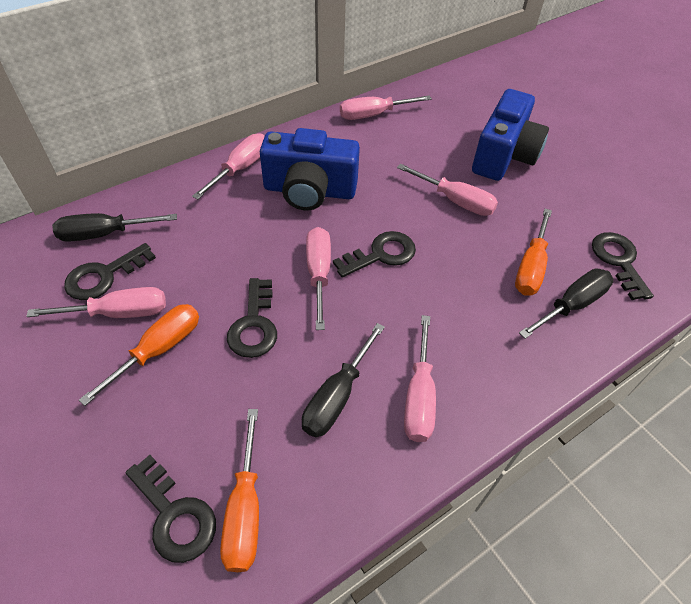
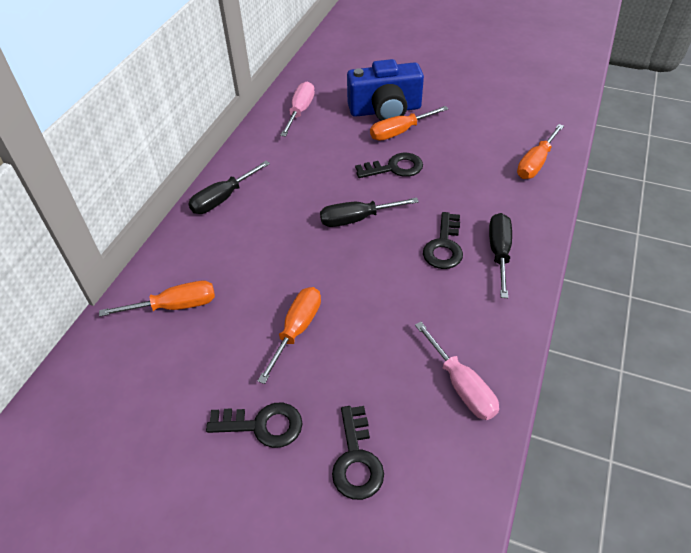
black key: [64,243,156,300] [125,455,216,563] [227,278,277,358] [333,231,416,277] [592,232,654,300] = 5 -> [206,402,303,448] [332,406,384,500] [355,153,423,178] [423,212,463,269] = 4
blue camera: [260,128,360,210] [472,89,549,181] = 2 -> [347,59,424,121] = 1
orange screwdriver: [79,304,199,406] [220,409,259,572] [515,209,552,296] = 3 -> [99,281,215,317] [258,287,321,384] [370,106,448,141] [517,124,564,179] = 4
pink screwdriver: [26,287,166,318] [192,133,265,200] [306,227,331,330] [340,95,432,120] [397,163,498,216] [404,315,436,442] = 6 -> [280,82,315,137] [415,322,499,420] = 2

